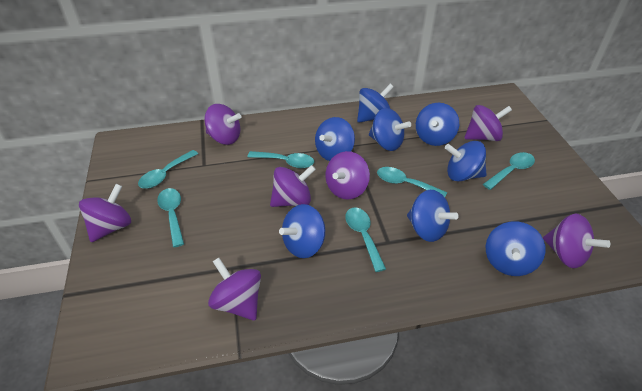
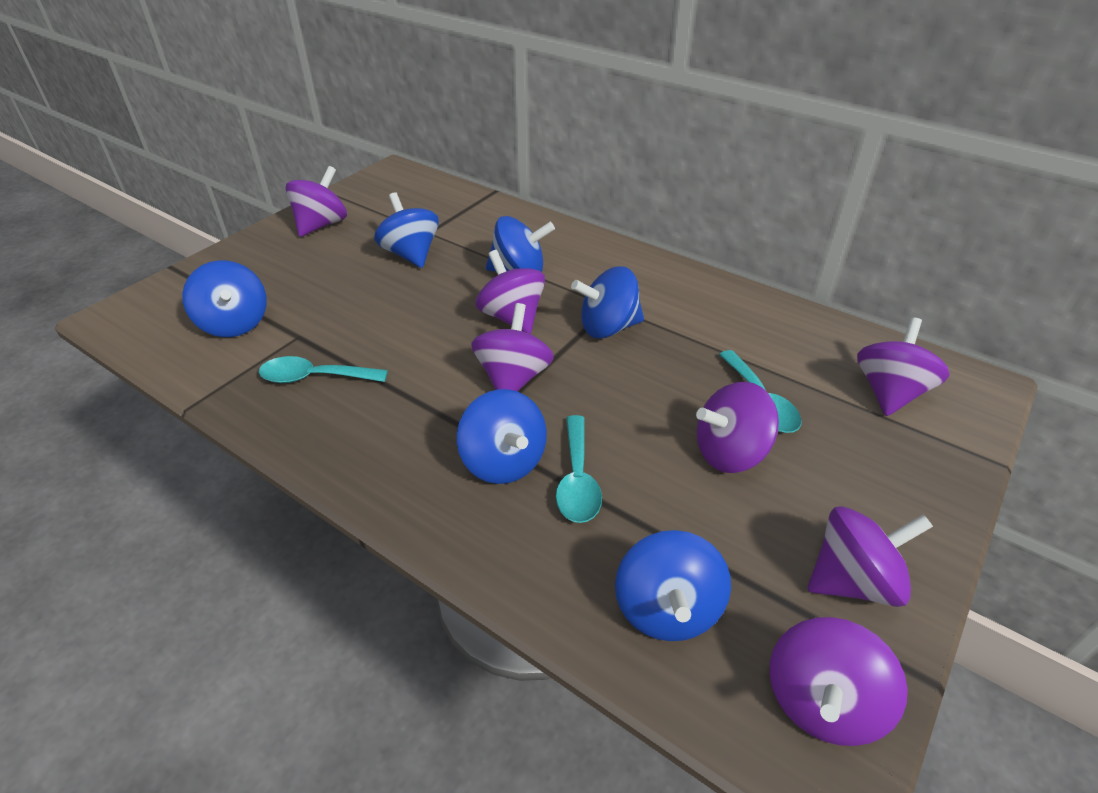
blue spinning top: [279,204,325,258] [315,117,355,161] [357,84,394,123] [369,108,411,151] [407,190,458,242] [416,103,459,146] [445,141,487,182] [486,221,546,276] = 8 -> [182,260,267,337] [374,192,439,268] [457,389,547,484] [486,216,555,272] [571,266,644,339] [615,530,731,641] = 6
turquoise spoon: [138,150,198,189] [157,188,184,247] [248,151,314,168] [345,208,386,272] [377,167,447,197] [483,152,535,190] = 6 -> [259,356,388,383] [556,415,602,523] [719,350,802,433] = 3

